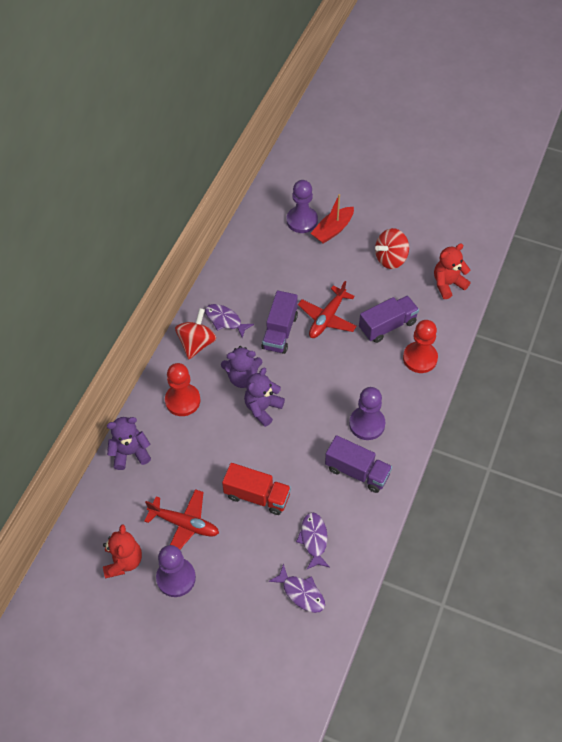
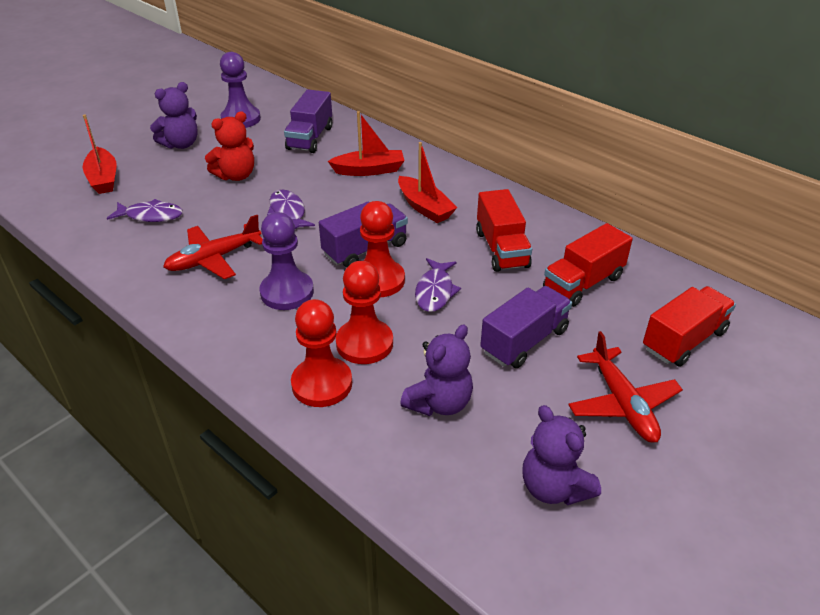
purple pawn: [156,545,196,597] [286,180,318,233] [349,387,385,440] = 3 -> [220,52,261,128] [259,212,314,310] = 2
red boat: [311,194,354,244] = 1 -> [83,115,117,194] [328,111,405,176] [398,142,457,223] = 3
red pawn: [165,363,201,416] [403,320,438,373] = 2 -> [291,299,352,407] [336,261,393,364] [360,201,405,298] = 3
red spinning top: [175,308,216,359] [375,228,409,269] = 2 -> none = 0
red teddy bear: [103,524,142,578] [434,243,470,299] = 2 -> [205,111,254,181] = 1
red truck: [222,463,291,515] = 1 -> [476,189,532,272] [543,223,633,307] [643,286,736,367] = 3

